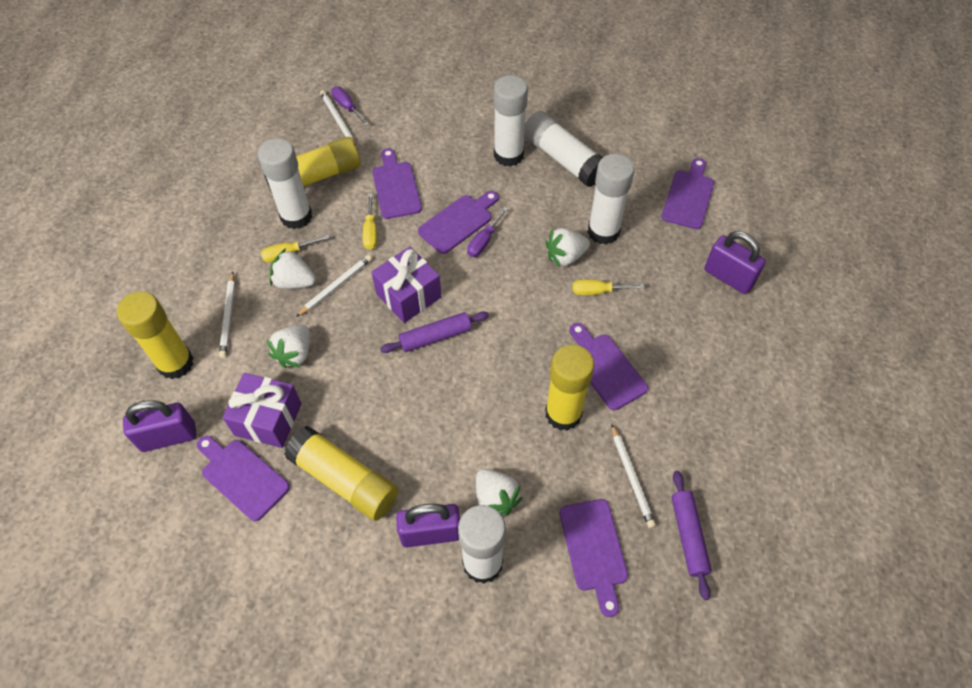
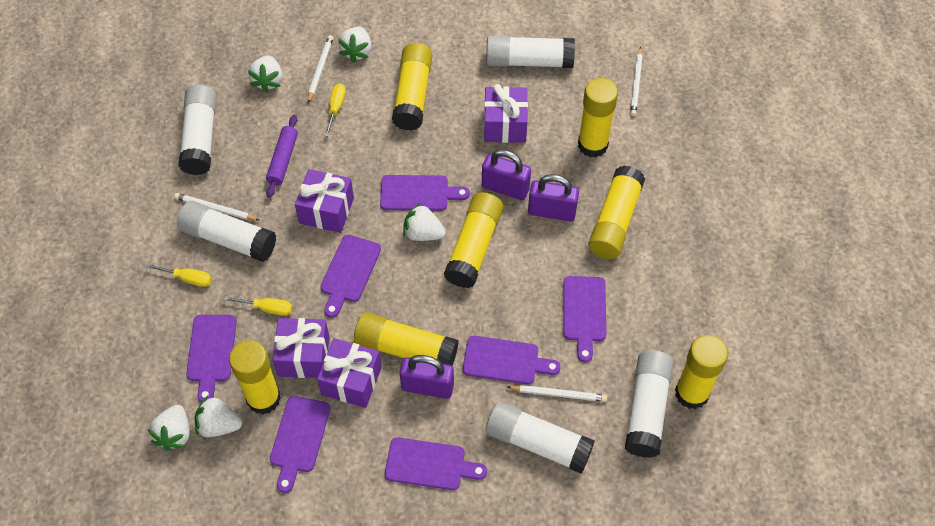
purple cutting board: [197,436,290,521] [372,148,422,219] [418,191,499,254] [560,499,628,617] [570,323,648,410] [662,158,714,229] = 6 -> [186,315,237,402] [270,396,330,493] [320,235,381,318] [380,175,470,211] [385,437,487,490] [463,336,561,384] [563,276,606,362] = 7
purple gift: [222,373,302,448] [372,246,441,323] = 2 -> [273,318,330,378] [295,169,354,233] [317,338,381,408] [484,84,528,143] = 4
purple rolling pin: [380,311,489,353] [671,471,712,600] = 2 -> [266,115,298,198] = 1
purple screwdriver: [331,87,369,126] [467,207,508,257] = 2 -> none = 0
white strawberry: [266,325,310,368] [270,248,316,289] [476,469,523,516] [546,228,590,267] = 4 -> [147,405,190,451] [195,396,242,437] [248,55,282,93] [338,27,371,63] [403,203,446,241] = 5
yellow glue stick: [117,291,194,379] [263,137,361,193] [284,426,398,521] [545,345,594,431] = 4 -> [229,340,281,415] [354,312,459,366] [392,43,432,131] [444,192,503,288] [578,78,618,157] [588,166,645,259] [675,335,728,409] = 7

